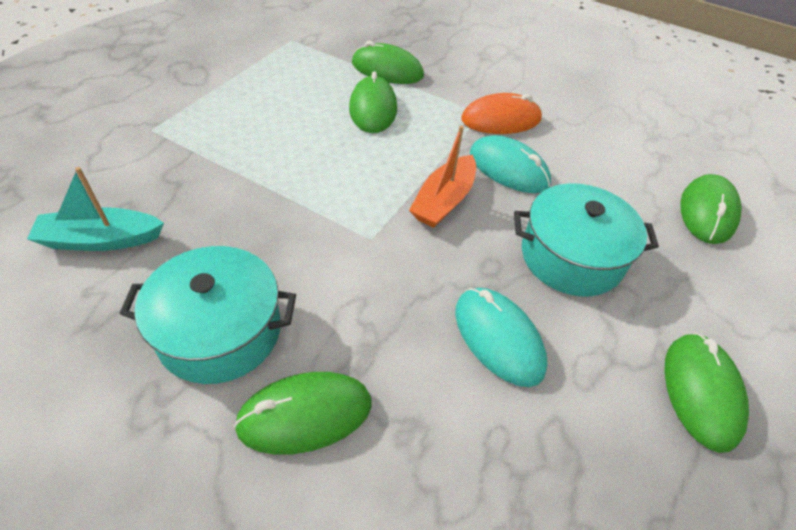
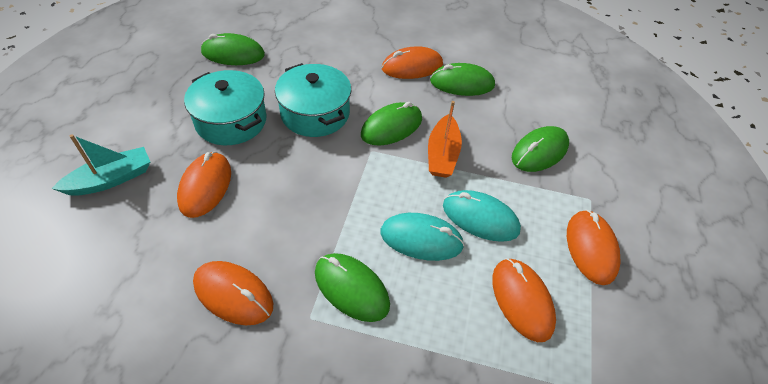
orange mouse: [461,93,542,134] = 1 -> [177,152,231,218] [193,261,273,325] [382,46,443,79] [492,258,556,342] [567,210,621,285] = 5

